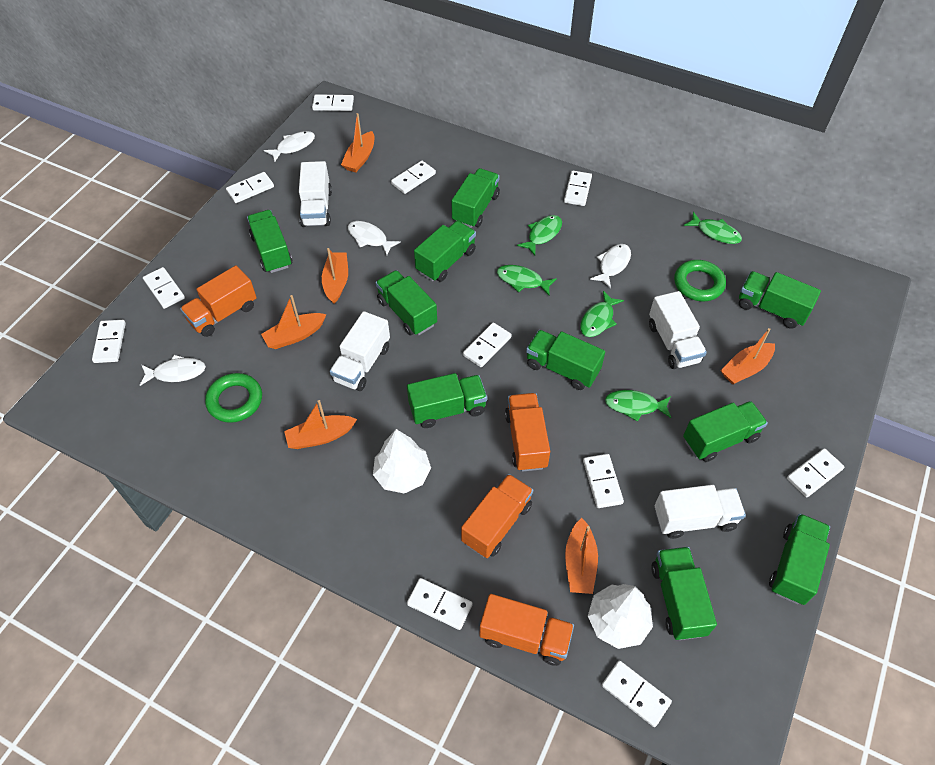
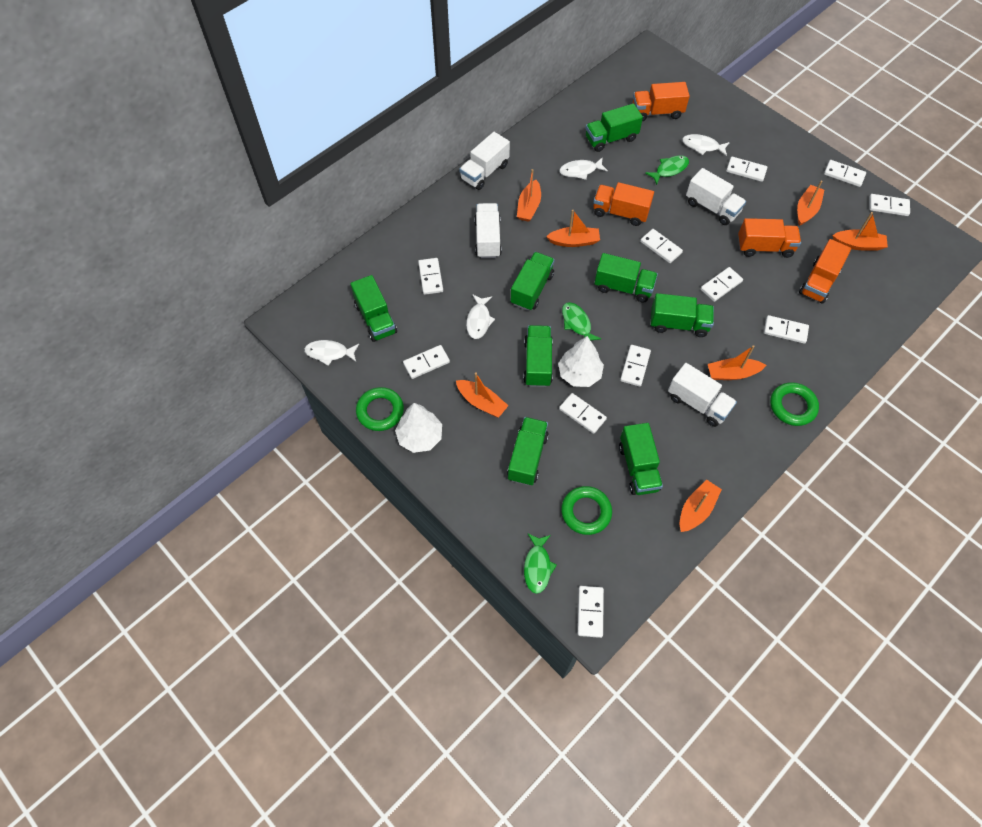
green fish: [497,265,557,295] [517,215,562,255] [580,291,624,337] [605,390,671,422] [684,212,742,244] = 5 -> [524,534,557,594] [562,302,601,341] [645,155,689,185] = 3
green ring: [205,373,262,423] [674,260,726,301] = 2 -> [356,387,404,431] [561,486,612,535] [770,382,819,426] = 3
green truck: [247,210,292,273] [376,270,437,336] [407,373,487,428] [414,221,476,282] [451,168,500,228] [526,330,605,390] [651,547,717,640] [683,401,768,462] [739,271,821,329] [769,514,830,605] = 10 -> [350,275,397,342] [507,417,549,486] [511,252,555,311] [523,325,553,387] [585,103,643,152] [594,253,658,303] [619,423,663,495] [651,293,714,337] = 8
orange boat: [261,295,326,349] [284,400,357,449] [322,248,348,304] [341,113,375,173] [565,518,598,594] [721,328,775,384] = 6 -> [456,372,508,418] [517,169,541,222] [546,210,600,247] [680,480,722,532] [708,345,766,380] [797,181,824,226] [832,212,888,251] = 7

